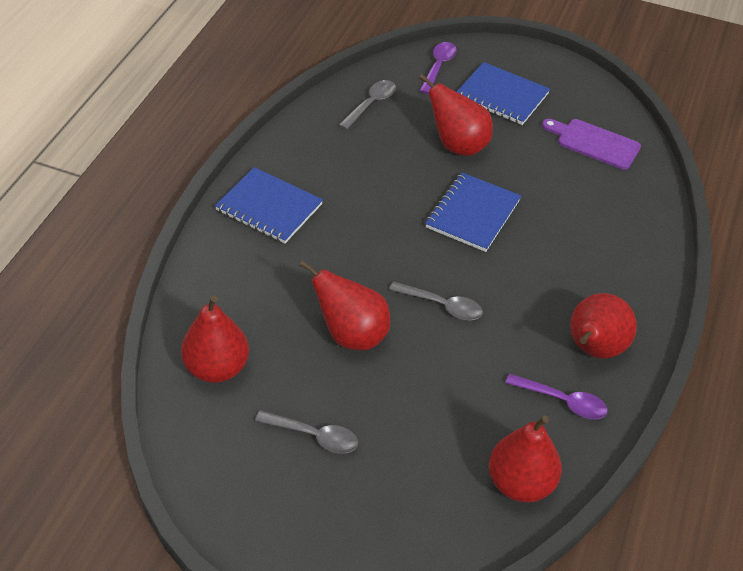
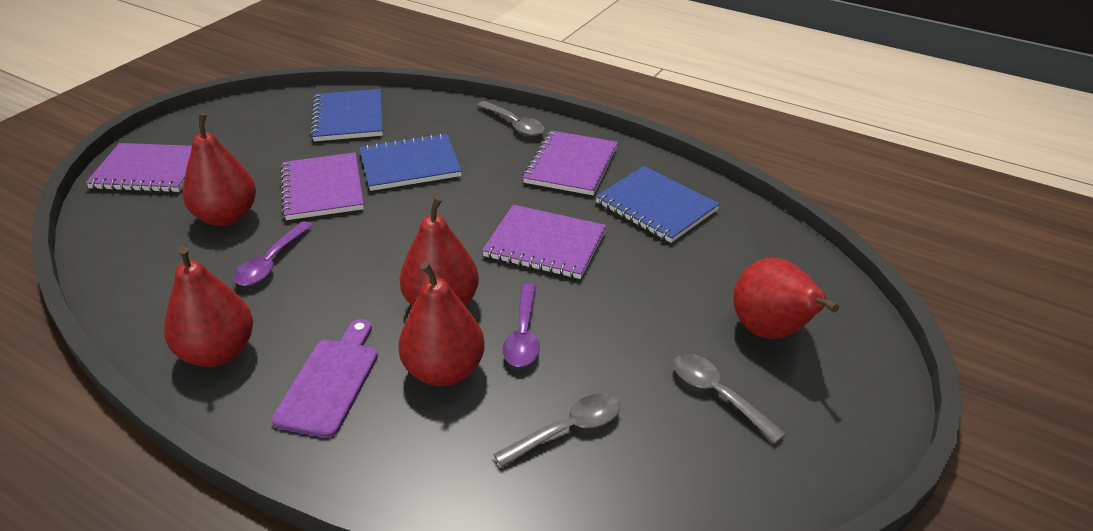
purple notebook: none = 0 -> [86,143,192,192] [280,152,364,220] [482,205,607,279] [522,131,618,195] = 4

